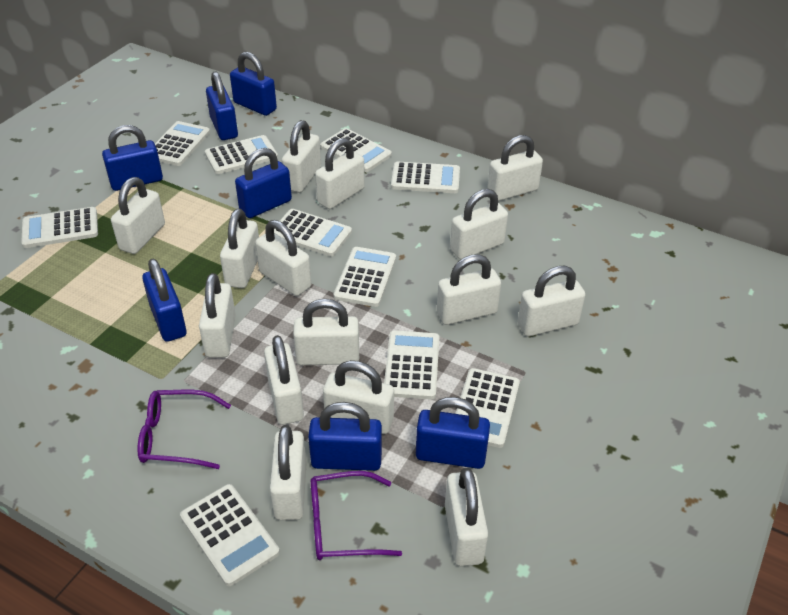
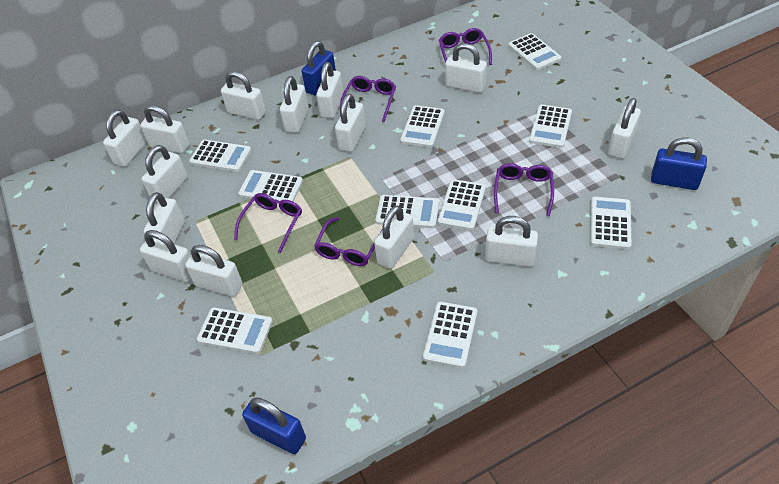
blue padlock: [102,125,163,191] [142,259,187,342] [206,71,238,140] [230,52,277,116] [235,148,292,218] [308,402,382,471] [416,397,490,469] = 7 -> [242,397,306,454] [302,41,336,96] [651,137,707,190] = 3
purple glasses: [137,390,231,469] [311,471,402,560] = 2 -> [234,193,302,253] [314,217,382,266] [340,76,396,122] [439,28,492,65] [494,163,554,216] = 5
white padlock: [111,177,165,254] [199,273,236,358] [220,208,259,288] [255,220,311,296] [264,335,304,425] [270,425,307,520] [282,120,321,193] [293,299,359,365] [315,138,365,209] [323,360,394,434] [437,254,501,325] [445,468,488,566] [450,189,508,259] [487,135,543,201] [518,266,585,337] = 15 -> [103,110,147,167] [140,105,190,153] [140,230,191,282] [142,145,188,202] [144,192,185,244] [185,245,243,296] [221,71,266,120] [280,76,309,133] [316,62,344,118] [335,94,366,152] [374,206,414,269] [445,43,487,93] [485,216,538,267] [608,98,641,159] = 14

